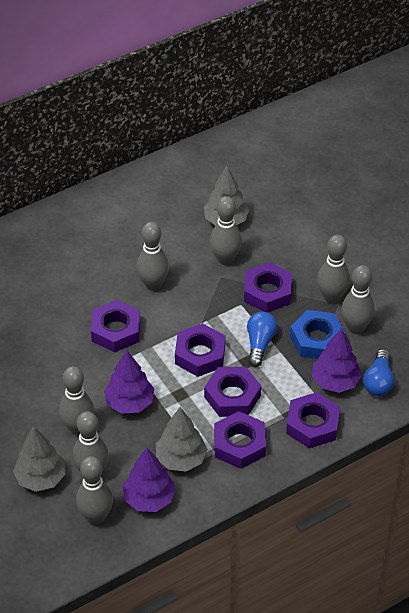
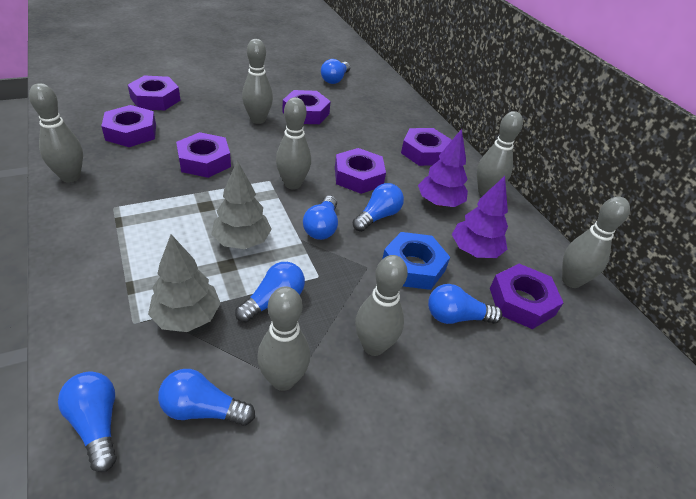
blue light bulb: [247,312,277,367] [363,349,394,396] = 2 -> [58,371,117,472] [158,369,255,426] [235,262,305,323] [303,196,338,240] [321,59,350,84] [352,183,404,232] [428,284,502,324] = 7
grey tree: [13,426,65,492] [156,407,207,472] [204,166,249,225] = 3 -> [148,234,221,332] [211,160,272,249] = 2
purple nut: [91,300,140,352] [175,323,225,377] [204,367,261,417] [214,411,266,469] [244,262,292,312] [286,392,340,448] = 6 -> [101,105,156,147] [128,75,180,110] [176,132,231,178] [283,90,331,124] [335,148,386,194] [401,128,452,166] [490,264,563,329] = 7
purple tree: [104,350,154,414] [123,447,176,512] [312,328,362,393] = 3 -> [418,129,468,207] [452,176,508,258] = 2

